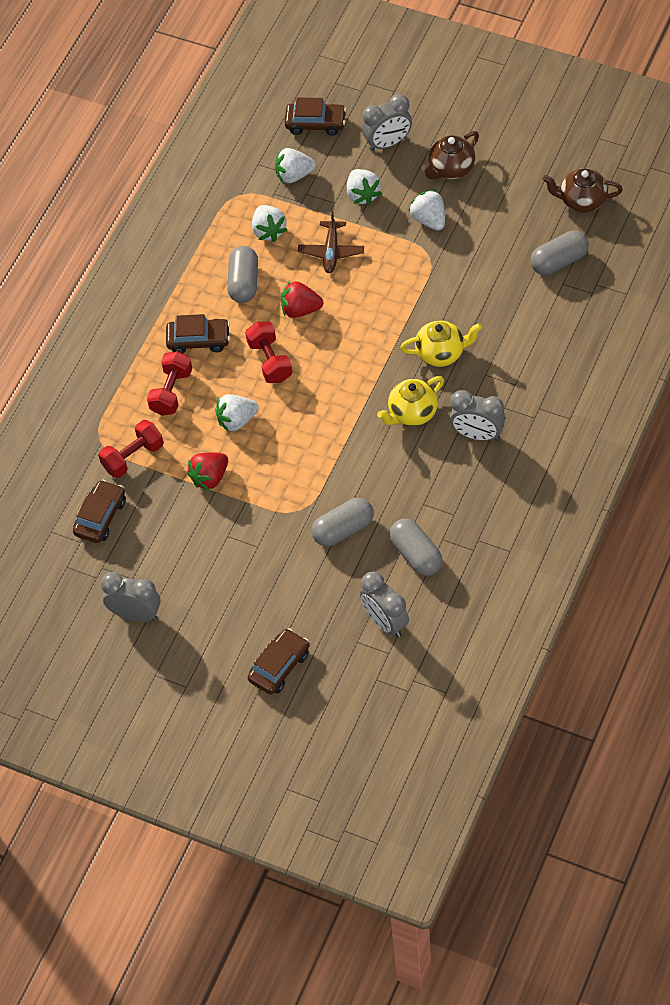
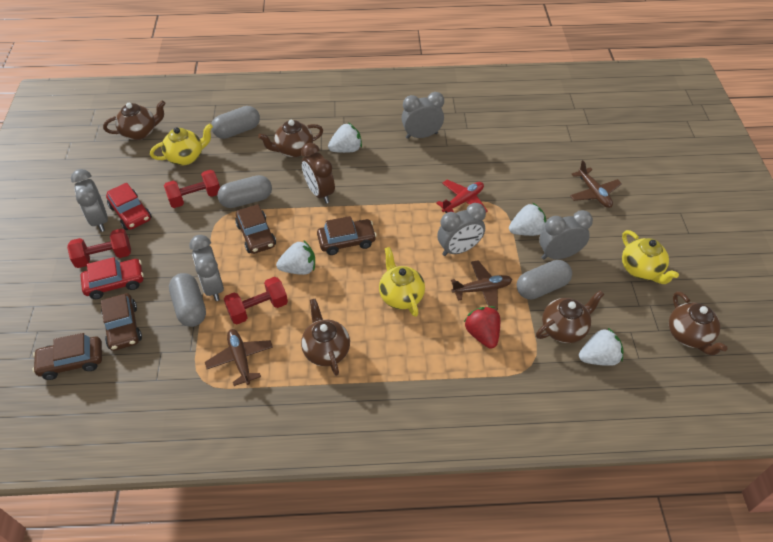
brown clock: none = 0 -> [301,143,335,203] = 1
brown plane: [298,211,364,273] = 1 -> [205,329,273,386] [451,260,512,311] [570,160,622,208] = 3
brown teapot: [421,131,479,179] [542,168,623,213] = 2 -> [103,101,166,140] [258,120,323,158] [301,299,350,376] [536,290,604,343] [669,291,727,356] = 5
grey clock: [101,572,161,622] [360,571,409,637] [362,94,412,151] [450,390,505,441] = 4 -> [71,169,108,232] [189,235,224,301] [402,92,444,139] [437,203,486,256] [539,210,593,259] = 5
red car: none = 0 -> [81,257,144,299] [106,183,152,230] = 2
red plane: none = 0 -> [436,180,487,213] = 1
red strawberry: [187,452,228,490] [281,281,323,318] = 2 -> [464,306,500,348] = 1
white strawberry: [215,394,258,432] [252,205,287,242] [275,148,316,183] [347,169,382,205] [409,190,445,230] = 5 -> [276,241,315,275] [328,123,362,153] [509,202,546,236] [579,328,623,366] = 4
yellow teapot: [377,376,444,426] [400,320,482,367] = 2 -> [150,124,213,165] [379,247,425,317] [622,230,679,284] = 3

